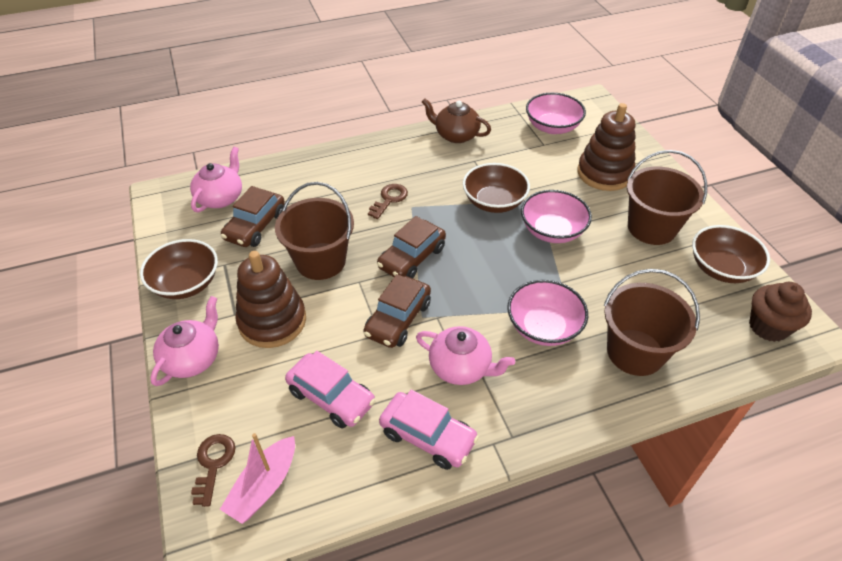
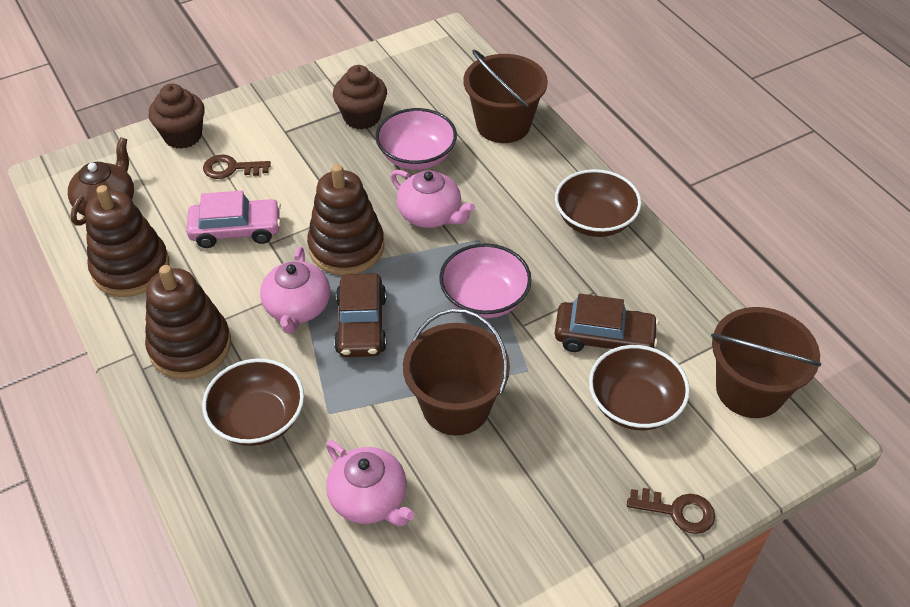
brown car: [221,186,285,247] [363,274,431,348] [377,216,446,278] = 3 -> [334,273,386,357] [555,294,659,352] = 2
brown cupcake: [749,282,812,342] = 1 -> [149,84,205,149] [333,65,387,129] = 2
brown stacking toy: [235,251,306,348] [577,103,635,191] = 2 -> [85,185,169,297] [145,265,231,379] [307,164,384,275] = 3
pink boat: [220,433,295,524] = 1 -> none = 0
pink bowl: [507,280,588,346] [521,190,592,243] [526,93,586,134] = 3 -> [375,108,457,170] [439,244,532,318] = 2
pink car: [285,351,376,429] [379,390,479,470] = 2 -> [186,191,281,248] = 1

